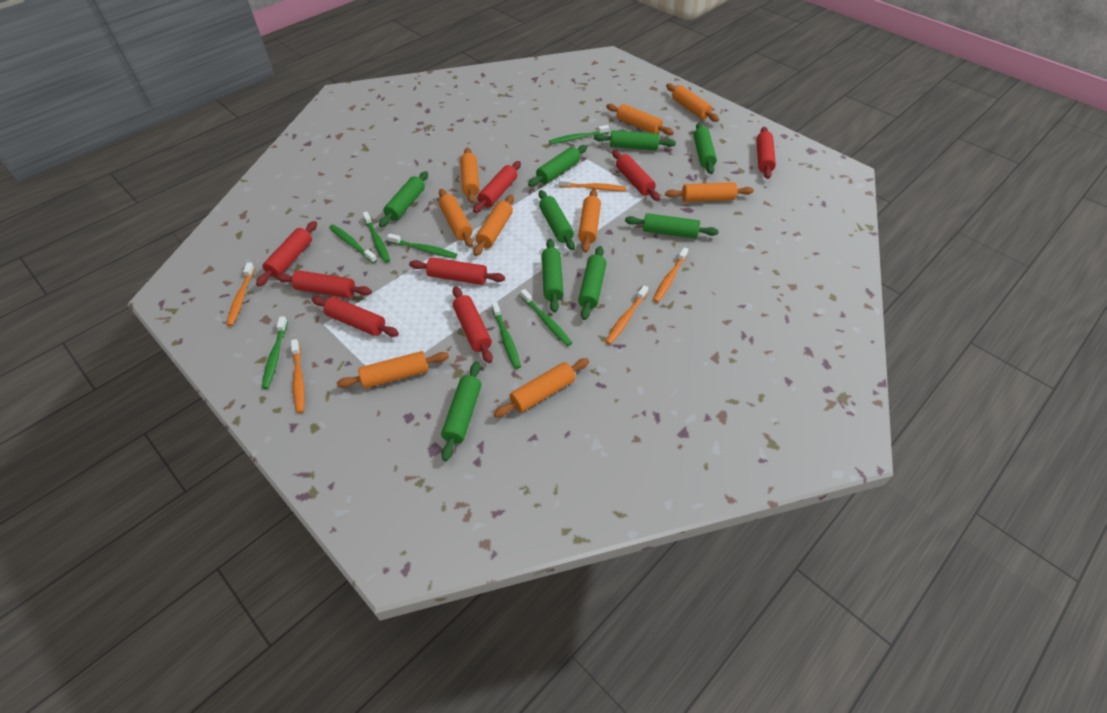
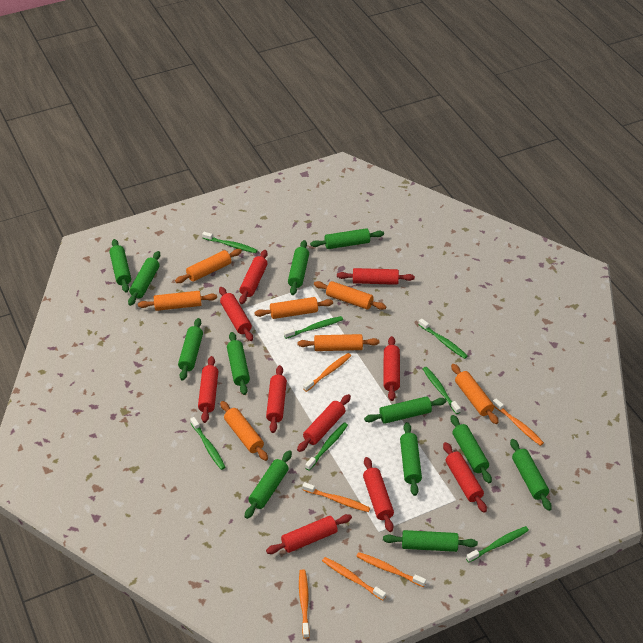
green rolling pin: [379,171,428,227] [441,362,481,461] [528,145,587,187] [539,190,575,250] [542,239,564,313] [578,246,607,320] [594,130,676,150] [625,213,719,239] [693,122,717,174] = 9 -> [110,239,131,293] [128,251,160,306] [178,318,203,381] [227,332,250,395] [245,450,292,519] [288,240,309,295] [310,228,384,249] [364,396,447,424] [383,530,478,552] [400,422,422,496] [451,415,492,483] [510,439,552,511] = 12
orange rolling pin: [337,351,449,389] [439,189,473,247] [460,148,479,203] [474,195,514,256] [494,358,589,418] [578,189,601,253] [606,104,674,135] [665,182,754,202] [666,83,719,122] = 9 -> [138,291,217,311] [175,249,242,283] [220,401,268,461] [254,297,333,319] [298,334,380,351] [314,281,386,310] [451,364,499,424] = 7
orange toothbrush: [226,263,255,326] [291,339,305,413] [559,178,627,191] [605,286,648,345] [653,247,688,303] = 5 -> [299,569,310,639] [302,482,370,512] [303,353,351,392] [322,557,386,600] [356,552,426,587] [493,398,544,446] = 6
red rolling pin: [256,221,317,286] [276,270,372,298] [311,296,399,337] [409,257,505,285] [453,286,493,363] [473,161,521,213] [612,150,660,201] [756,127,776,179] = 8 -> [198,356,218,423] [219,287,253,341] [239,250,268,304] [266,365,287,433] [266,514,352,554] [297,394,351,452] [337,268,415,285] [363,457,394,532] [383,336,400,401] [443,442,487,513] = 10

